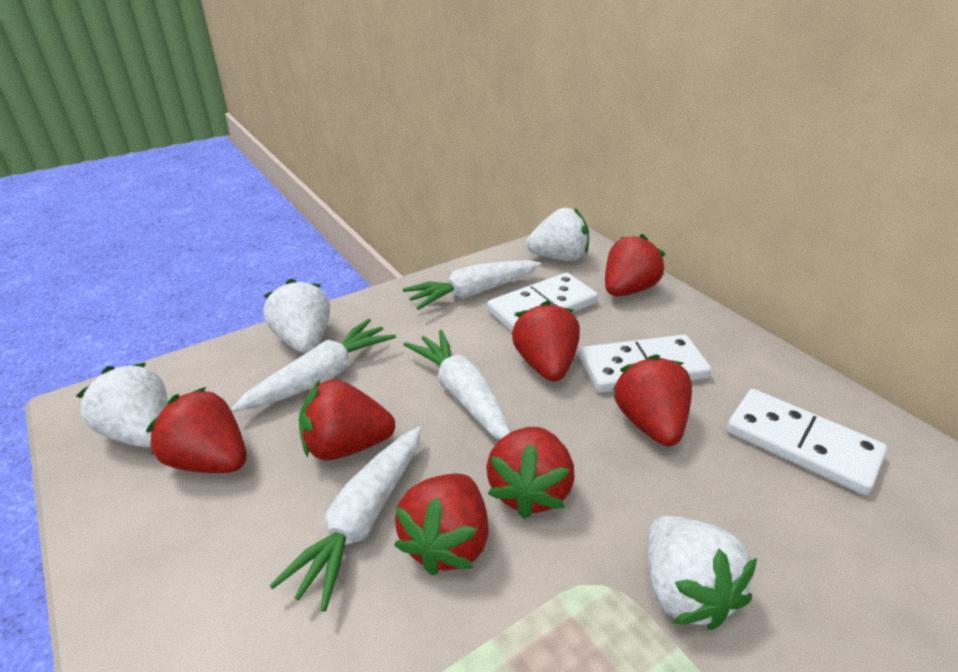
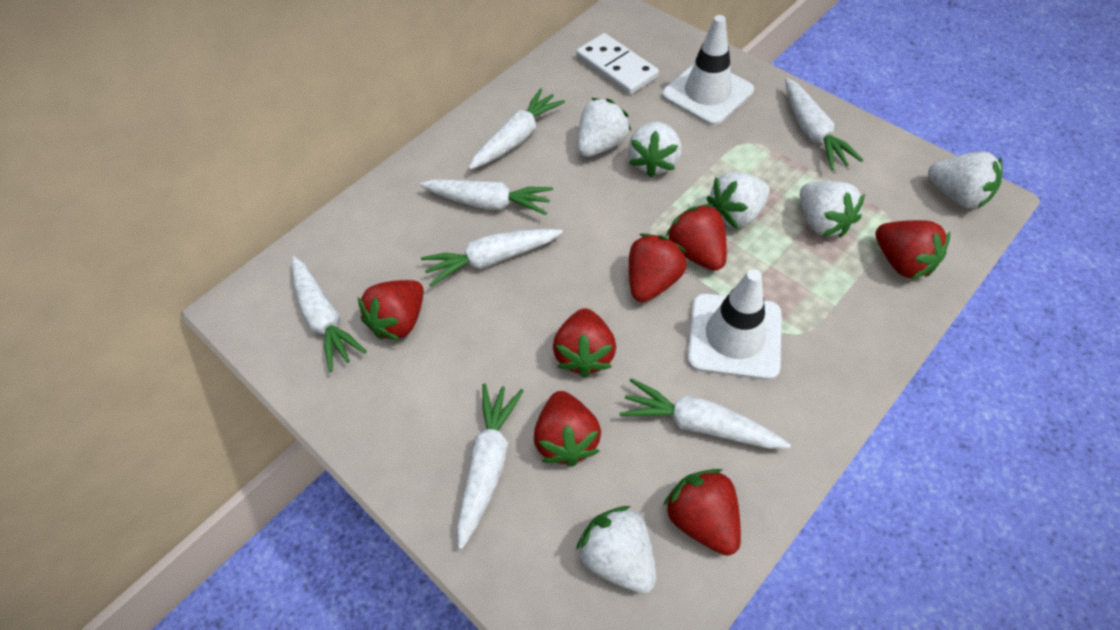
white carrot: [231,319,396,412] [269,427,421,612] [403,260,541,310] [403,330,511,440] = 4 -> [292,256,367,372] [420,179,553,215] [421,228,563,287] [457,384,524,549] [469,88,565,170] [619,378,791,449] [785,78,863,170] = 7
white domino: [487,273,598,332] [580,335,711,393] [726,389,887,495] = 3 -> [576,33,659,95] = 1
white strawberry: [76,363,167,447] [263,279,330,353] [526,208,589,261] [647,516,757,630] = 4 -> [576,506,657,594] [578,98,631,157] [628,122,681,178] [706,172,770,229] [800,181,865,238] [928,152,1003,209] = 6
white traffic cone: none = 0 -> [662,15,754,126] [687,269,782,380] = 2

